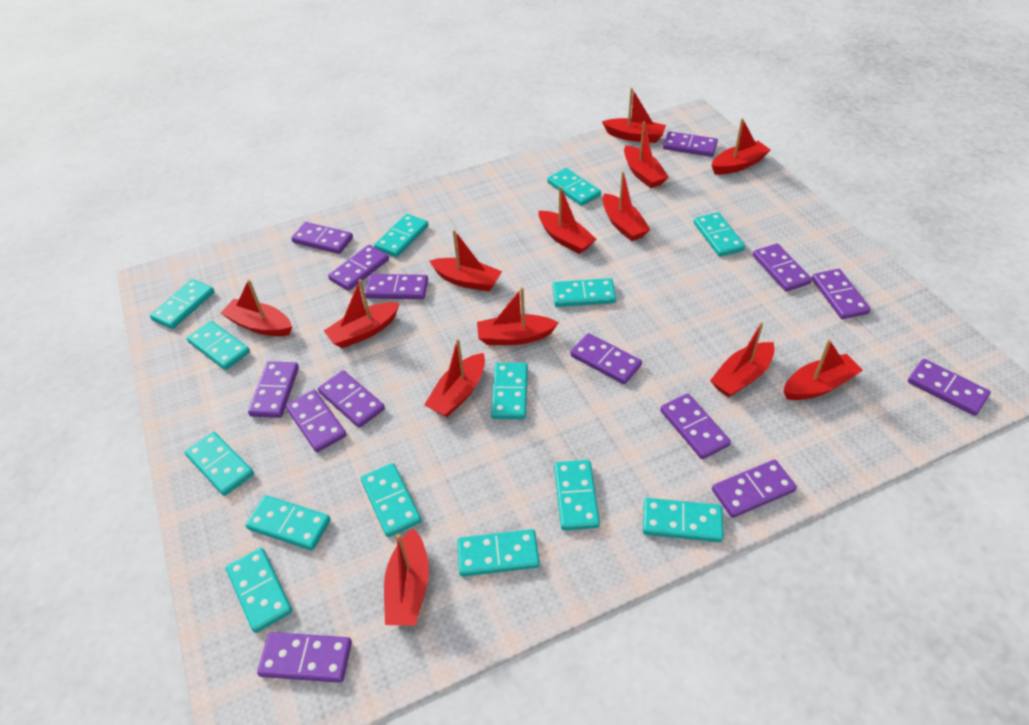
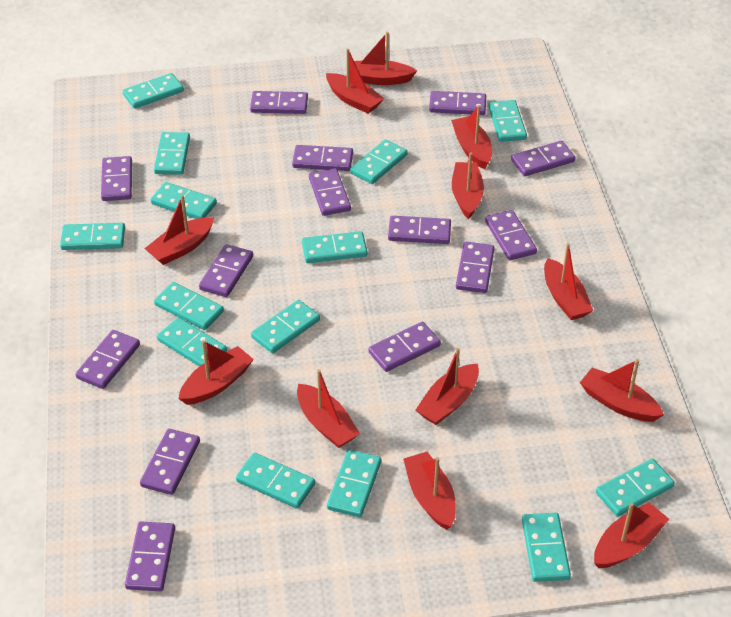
red boat: [221,279,292,336] [324,279,400,348] [384,528,429,626] [424,339,485,417] [430,230,502,291] [477,287,559,345] [539,186,596,254] [602,88,666,143] [603,171,651,241] [624,122,669,188] [710,322,775,397] [711,118,770,175] [783,339,863,400] = 13 -> [144,195,214,265] [178,340,254,405] [297,369,360,448] [326,48,384,114] [354,32,417,85] [403,452,456,530] [416,348,479,425] [451,105,492,169] [452,153,484,219] [544,243,593,320] [580,359,664,422] [594,502,669,568] = 12

